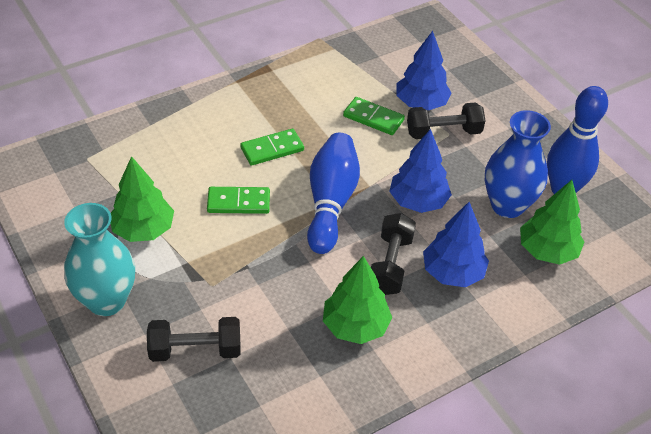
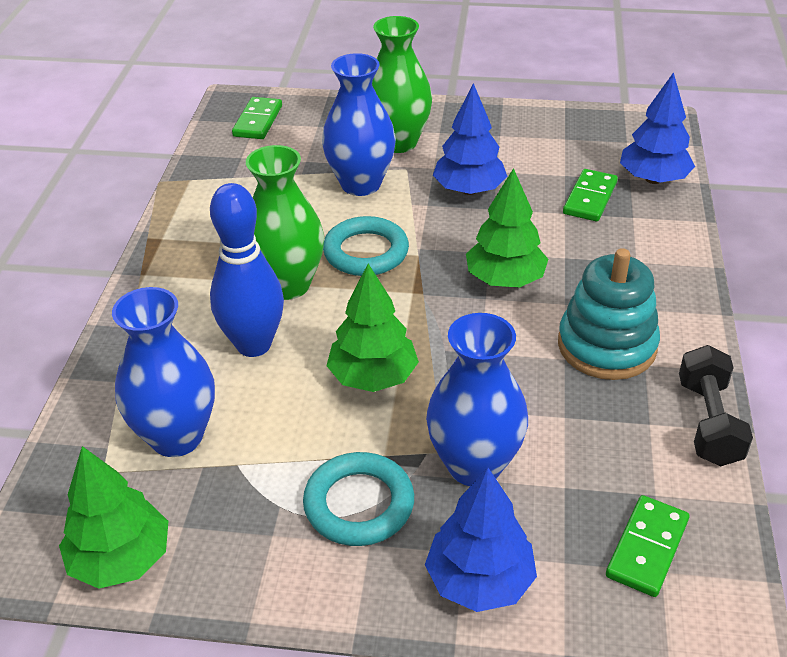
black dumbbell: [147,317,241,362] [371,213,416,295] [407,102,485,139] = 3 -> [679,345,753,466] = 1
blue bowling pin: [307,133,360,254] [547,86,608,194] = 2 -> [210,183,284,357] = 1
blue vase: [485,110,551,218] = 1 -> [112,287,215,457] [322,53,396,196] [426,313,528,486] = 3
green vase: none = 0 -> [246,145,324,300] [372,16,432,153] = 2
turquoise ring: none = 0 -> [303,452,414,546] [323,216,409,276] = 2
turquoise stacking toy: none = 0 -> [558,248,660,380] = 1
turquoise vase: [64,203,135,316] = 1 -> none = 0

